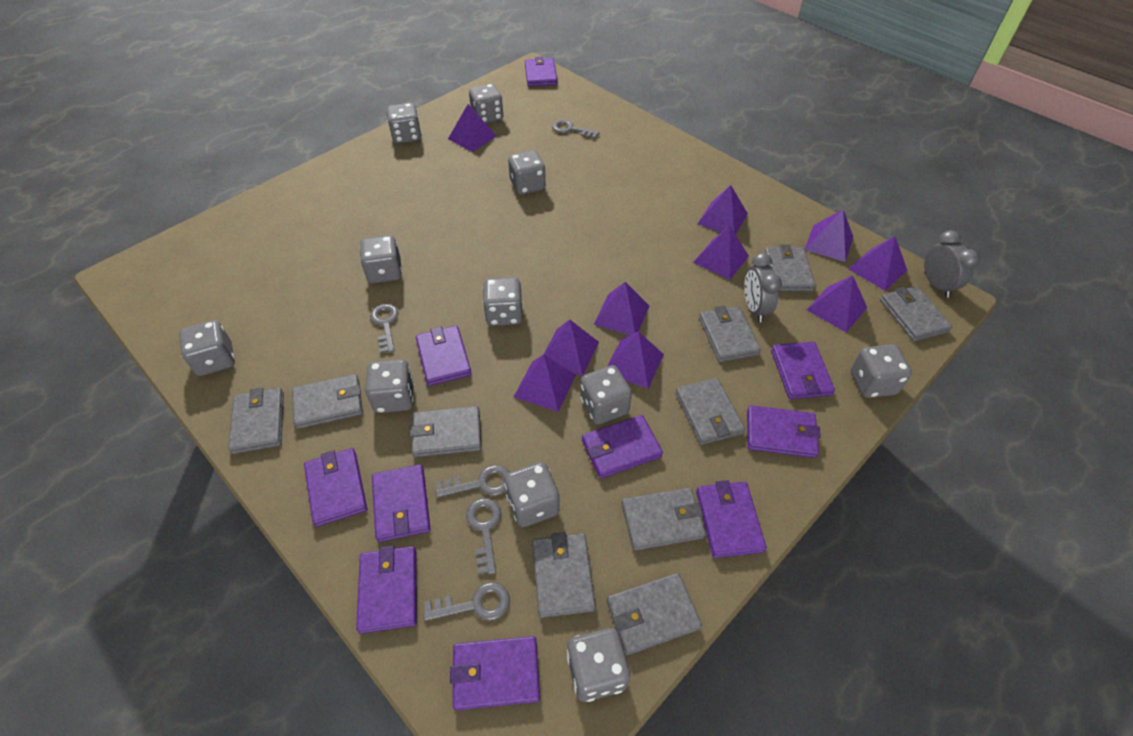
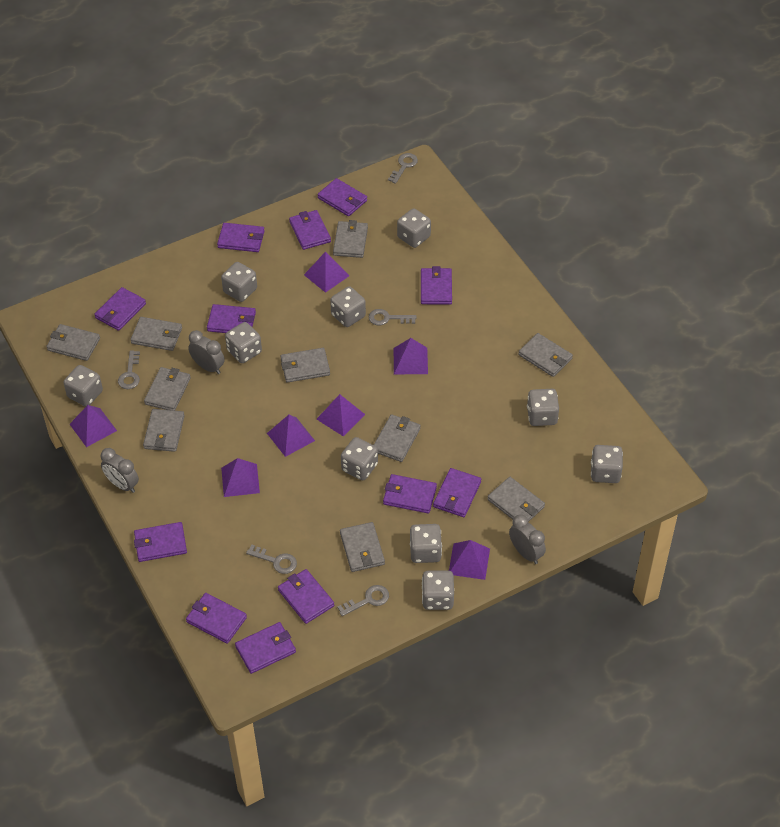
grey clock: [744,253,782,322] [924,230,980,298] = 2 -> [101,448,139,493] [188,330,225,374] [509,514,546,564] = 3
grey dice: [179,320,235,376] [360,235,402,283] [365,359,414,413] [387,103,421,144] [469,84,503,123] [483,277,523,326] [504,462,560,527] [508,150,546,195] [567,628,630,702] [580,365,632,425] [851,344,912,398] = 11 -> [63,365,103,406] [221,262,257,302] [225,322,262,363] [330,286,366,327] [341,437,378,480] [397,208,431,248] [410,524,442,563] [422,571,454,610] [527,389,559,426] [591,445,623,483] = 10
purple pyramid: [448,104,496,152] [514,354,576,412] [544,319,599,376] [594,282,649,335] [608,331,664,388] [693,225,749,280] [697,185,748,235] [805,209,853,262] [807,276,867,332] [848,236,907,291] = 10 -> [70,405,117,447] [221,458,260,497] [267,415,315,457] [304,252,350,293] [317,394,365,436] [394,338,428,374] [449,540,490,580] = 7
purple wallet: [304,448,367,527] [356,546,417,634] [372,464,430,542] [416,325,472,386] [450,636,540,710] [525,57,557,87] [582,415,663,479] [696,480,767,558] [747,405,821,458] [771,342,835,399] = 10 -> [94,287,146,331] [134,522,187,562] [186,593,247,644] [207,304,256,333] [217,223,264,252] [235,622,296,674] [278,569,334,624] [289,210,331,250] [318,178,367,216] [383,474,437,513] [421,266,452,304] [433,468,481,517] = 12

